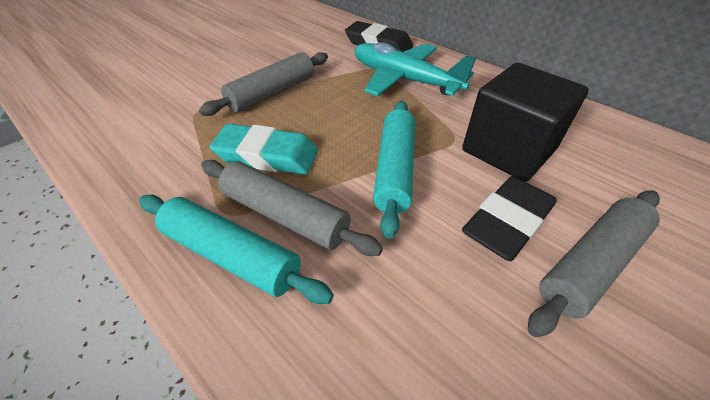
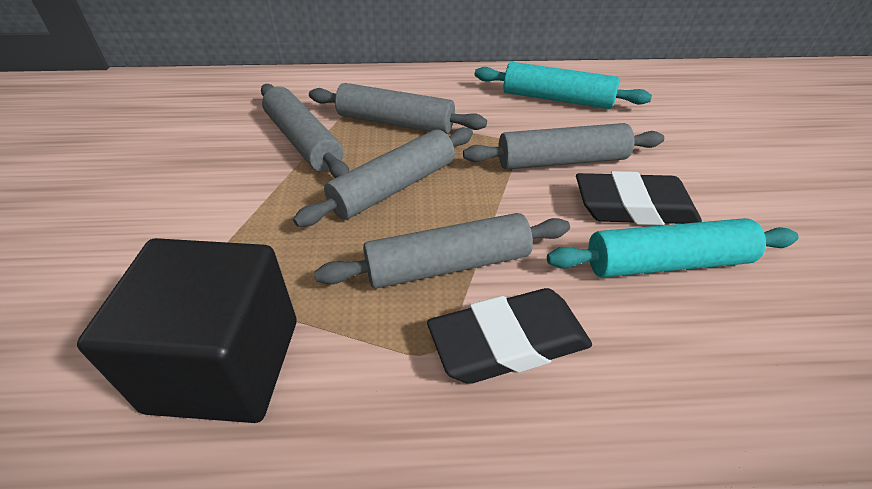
grey rolling pin: [199,52,328,116] [201,160,383,256] [528,191,660,337] = 3 -> [261,84,349,178] [293,127,473,227] [309,83,487,134] [315,213,570,289] [463,123,664,170] = 5
turquoise eraser: [209,124,318,175] = 1 -> none = 0
turquoise plane: [355,42,476,96] = 1 -> none = 0

